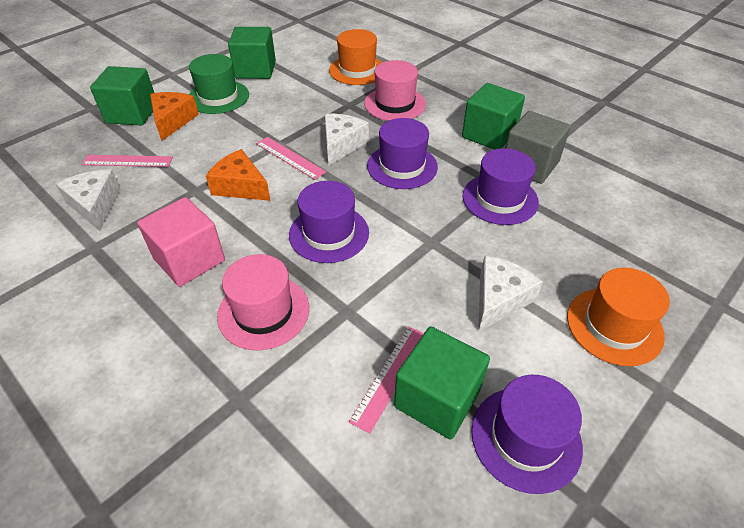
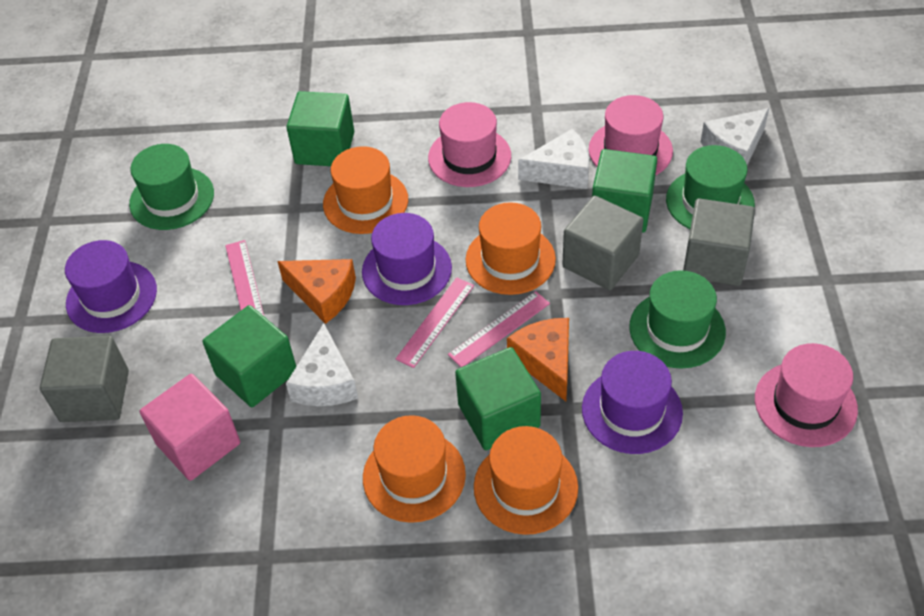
green hat: [189,54,249,114] = 1 -> [129,144,214,230] [629,270,726,369] [666,145,755,229] = 3
grey cube: [505,111,571,184] = 1 -> [40,336,129,422] [562,196,643,290] [683,198,755,286] = 3
orange hat: [329,29,383,85] [567,268,670,366] = 2 -> [323,146,408,234] [363,415,466,523] [466,202,556,295] [474,426,578,535] = 4
pink hat: [217,254,309,350] [364,60,426,121] = 2 -> [428,102,511,187] [589,95,673,176] [755,343,858,447] = 3
purple hat: [289,181,369,263] [367,118,438,189] [463,148,539,225] [471,375,583,494] = 4 -> [65,240,157,333] [362,213,452,305] [582,351,683,454] = 3

